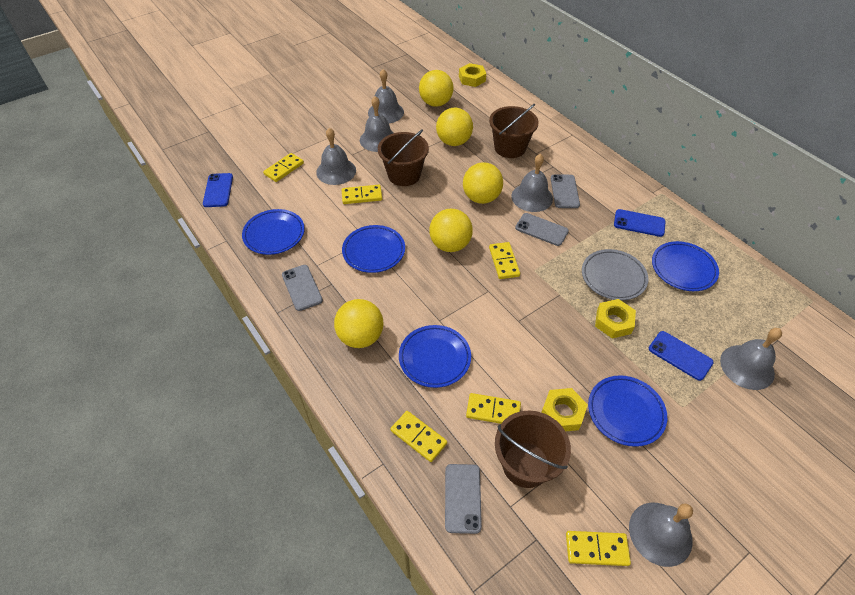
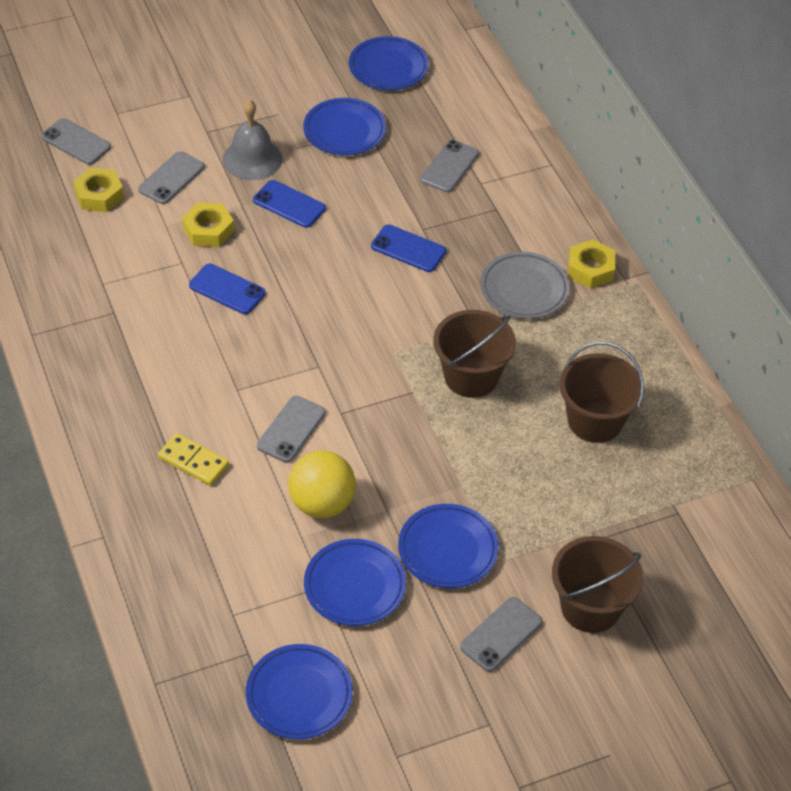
grey bell: [316,128,356,185] [360,96,394,152] [368,69,404,123] [511,154,553,212] [629,503,693,567] [720,328,782,390] = 6 -> [223,100,282,180] = 1
grey phone: [282,265,323,311] [445,464,482,534] [515,213,569,246] [551,174,580,208] = 4 -> [41,118,111,165] [138,151,205,204] [257,396,326,463] [420,140,479,192] [460,597,543,672] = 5
yellow ball: [334,299,384,348] [419,70,453,107] [429,209,473,252] [436,108,473,146] [463,162,503,204] = 5 -> [288,450,356,518] = 1
yellow domino: [263,153,304,182] [342,185,382,204] [391,411,447,462] [466,393,521,424] [489,242,520,279] [566,531,631,566] = 6 -> [158,433,229,486] = 1

